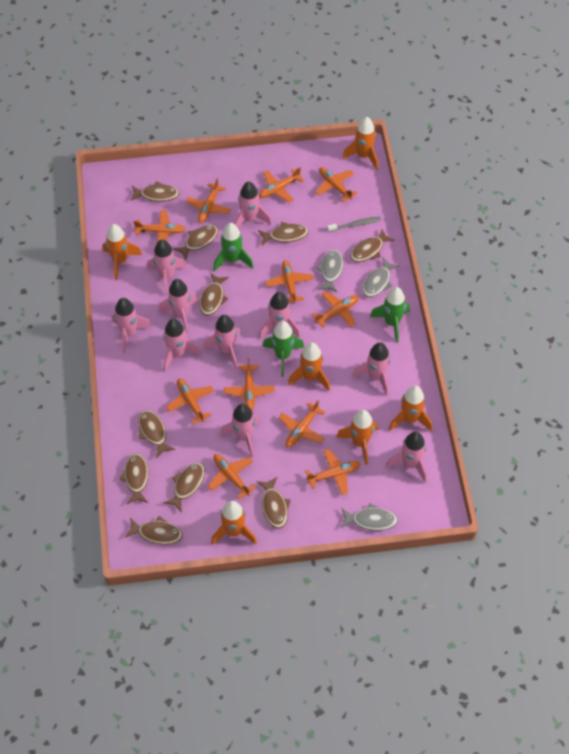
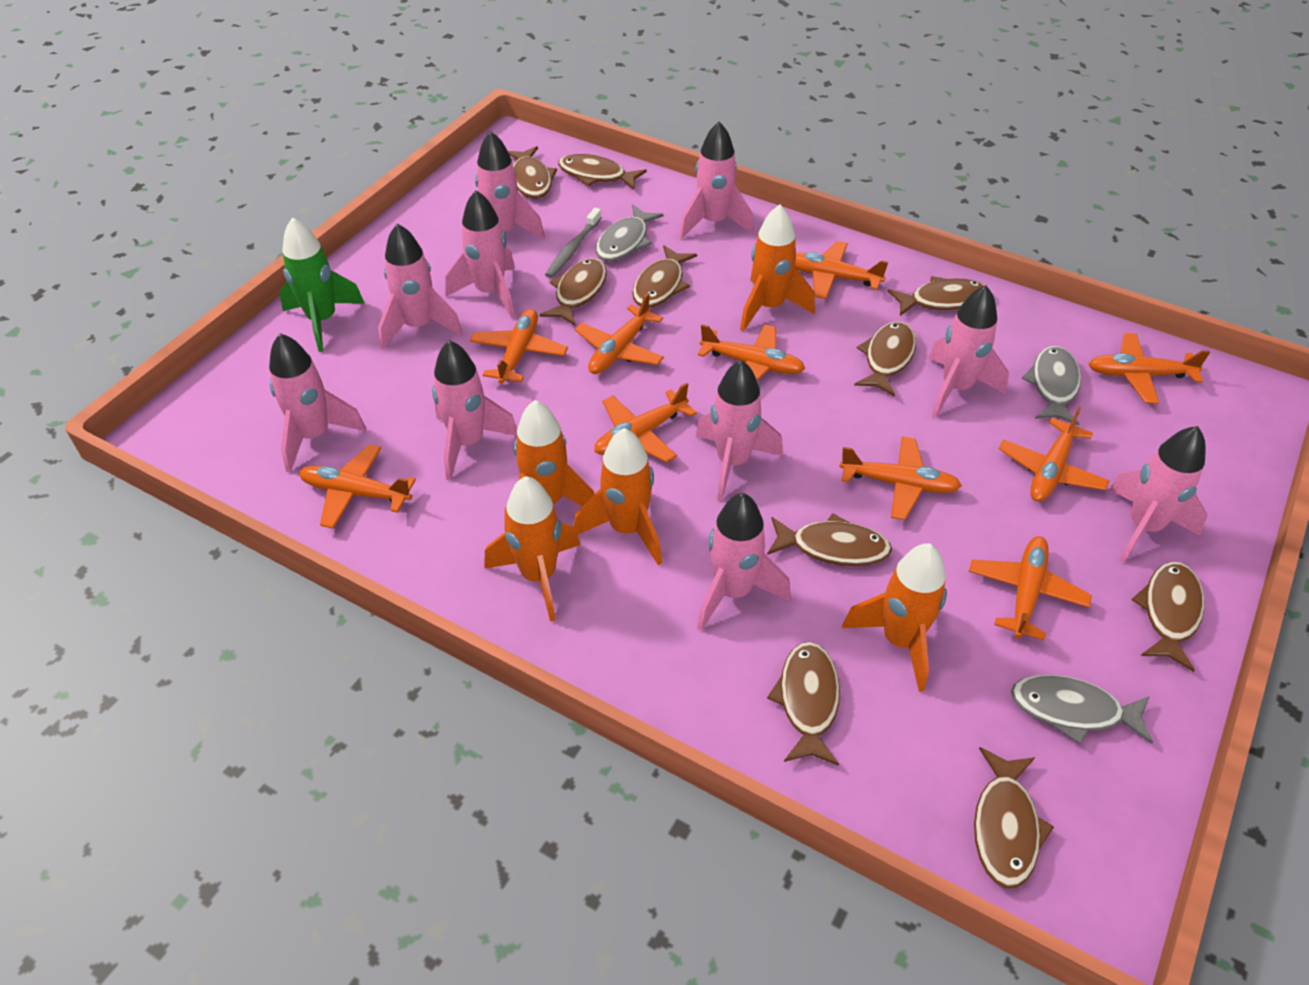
green rocket: [213,223,254,272] [262,321,304,377] [370,287,410,343] = 3 -> [279,217,365,352] = 1
orange plane: [133,210,186,242] [166,379,214,424] [186,178,231,223] [208,454,256,500] [224,358,275,410] [259,167,304,202] [266,260,314,304] [279,400,325,447] [305,449,361,495] [312,291,359,328] [315,167,357,202] = 11 -> [299,444,416,529] [470,309,568,384] [574,293,664,374] [594,383,697,463] [698,324,805,381] [795,241,888,299] [839,436,962,520] [969,536,1092,640] [999,407,1110,502] [1089,333,1210,404] = 10
orange rocket: [102,224,142,280] [211,501,257,545] [288,342,330,391] [336,410,378,465] [342,117,378,170] [389,386,432,431] = 6 -> [484,476,580,622] [505,400,594,531] [574,428,662,565] [740,204,815,331] [842,543,947,692] = 5

